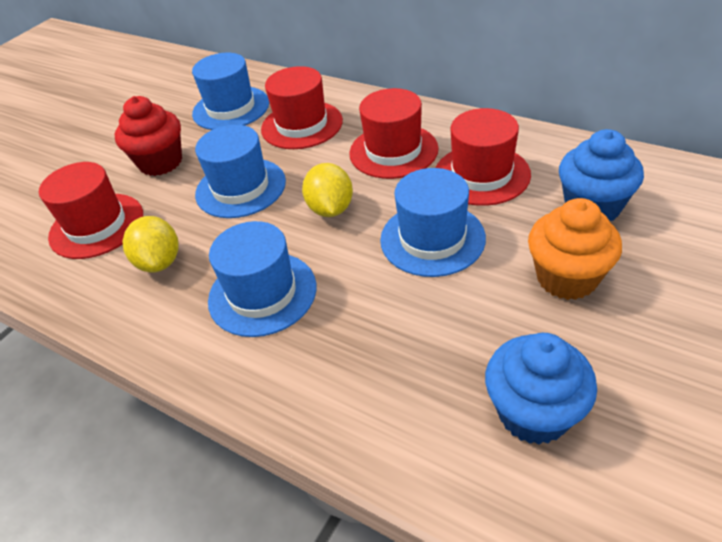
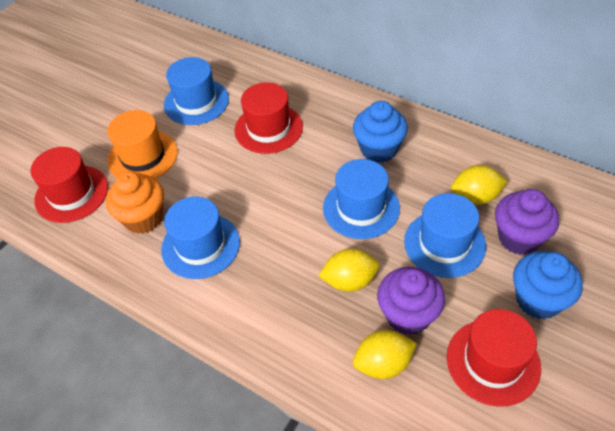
orange hat: none = 0 -> [107,110,178,179] = 1
purple cupcake: none = 0 -> [377,267,445,335] [495,189,559,255] = 2
red cupcake: [115,96,182,176] = 1 -> none = 0
red hat: [39,162,143,259] [261,66,343,149] [349,88,439,179] [436,108,531,206] = 4 -> [30,147,108,223] [234,82,303,154] [447,309,541,406] = 3
yellow lemon: [123,216,179,272] [302,163,353,217] = 2 -> [319,248,380,292] [353,330,417,379] [451,165,508,205] = 3

